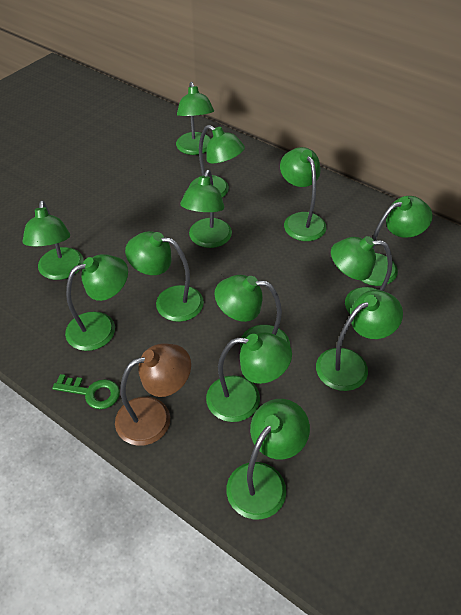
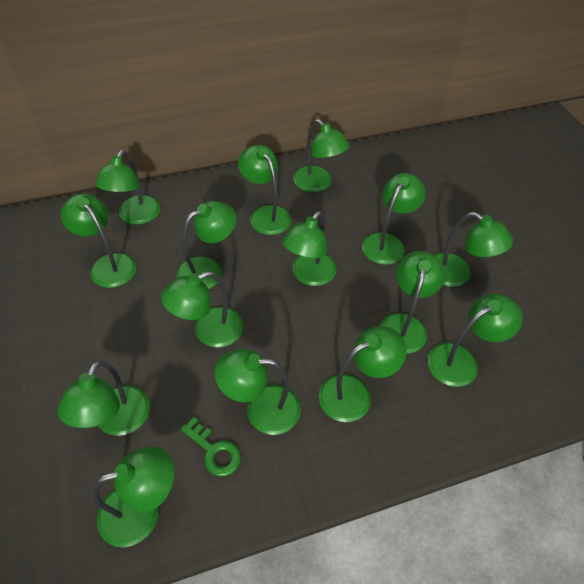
brown lamp: [115,343,191,446] = 1 -> none = 0
green lamp: [22,200,84,280] [65,254,128,351] [125,231,204,322] [176,82,214,155] [180,170,232,248] [189,125,245,198] [206,332,292,422] [215,275,290,348] [226,399,310,519] [280,147,326,241] [316,290,403,391] [331,236,392,314] [360,196,433,286] = 13 -> [57,361,150,436] [61,193,136,288] [93,446,174,547] [95,150,160,225] [161,271,243,348] [177,201,236,289] [214,349,301,435] [238,145,291,235] [282,211,337,286] [293,119,350,192] [319,326,407,422] [362,173,426,265] [380,251,445,354] [427,294,523,387] [434,212,513,287] = 15

